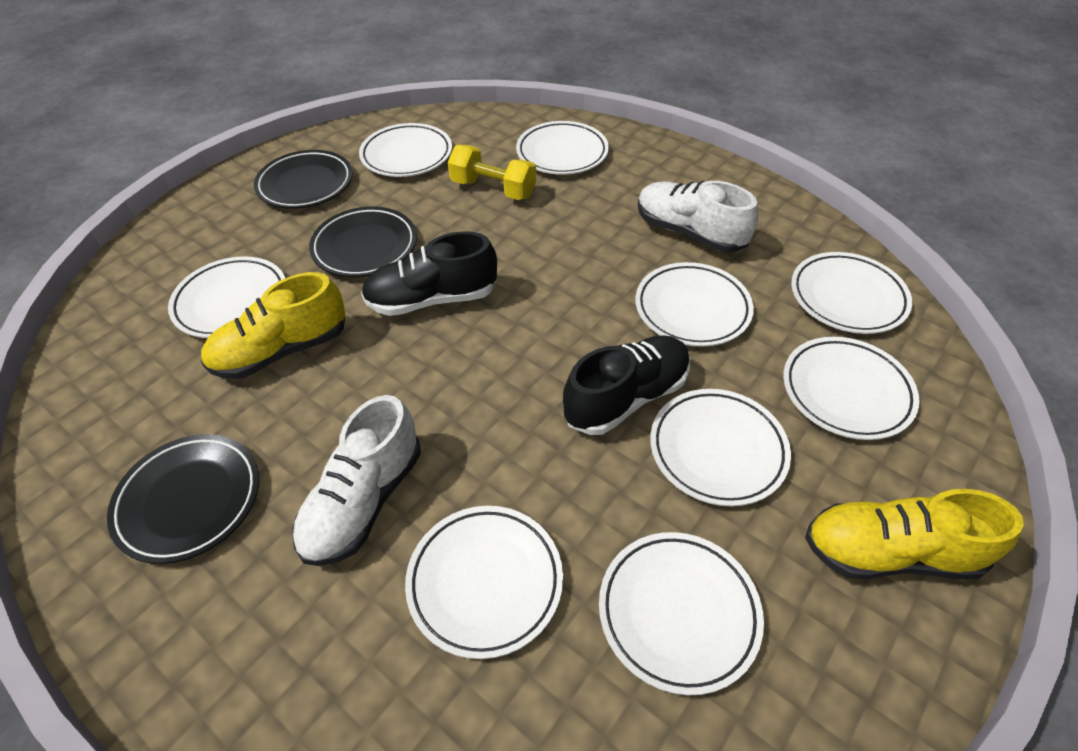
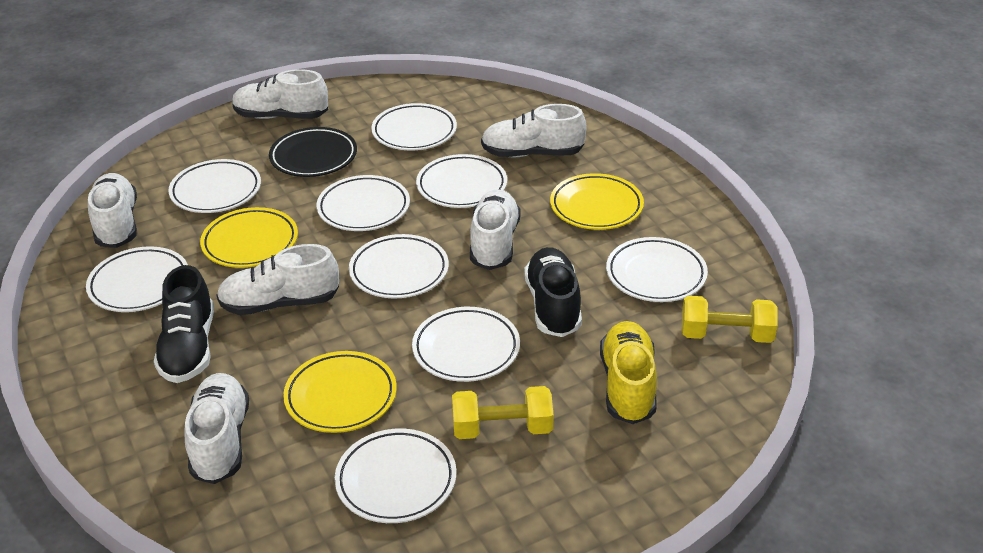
black plate: [107,434,259,564] [254,150,353,209] [309,206,417,277] = 3 -> [269,127,357,177] = 1
white shoe: [292,395,421,566] [638,181,758,252] = 2 -> [88,173,137,248] [184,373,249,484] [216,244,339,315] [232,69,328,119] [470,189,521,270] [481,104,586,157] = 6
yellow dumbbell: [448,145,536,200] = 1 -> [452,386,554,439] [682,296,778,343] = 2
yellow plate: none = 0 -> [200,207,298,268] [283,351,397,433] [550,173,644,230] = 3
yellow shoe: [201,272,346,379] [805,489,1024,579] = 2 -> [600,321,657,424] = 1

